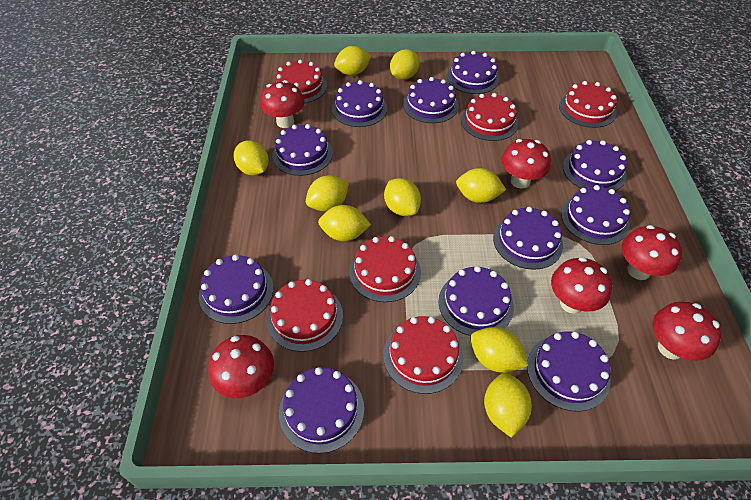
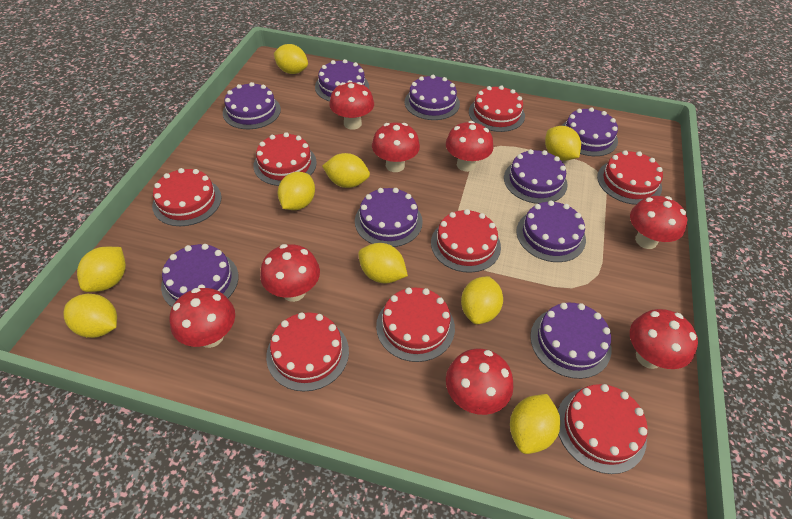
purple cake: [199,254,273,324] [272,124,333,176] [279,367,364,453] [332,80,387,127] [403,77,459,123] [438,266,514,336] [447,51,500,94] [493,207,563,270] [527,331,611,412] [561,185,630,245] [563,140,627,191] = 11 -> [161,244,239,307] [223,82,281,129] [315,59,369,102] [355,188,423,247] [405,75,460,120] [504,149,568,204] [516,201,586,262] [530,303,611,379] [561,107,618,156] = 9
red cake: [267,279,343,352] [275,60,327,104] [349,236,421,302] [383,316,463,394] [461,93,518,141] [559,81,617,128] = 6 -> [152,168,222,226] [254,132,317,186] [266,312,349,391] [376,288,455,362] [431,209,501,273] [469,85,525,132] [558,384,648,474] [597,150,663,205] = 8
red mushroom: [208,335,274,398] [260,80,304,128] [501,139,551,189] [551,257,612,314] [622,225,682,280] [653,302,721,361] = 6 -> [170,288,235,348] [260,244,320,302] [329,82,374,130] [372,123,420,172] [446,121,493,172] [446,349,513,415] [630,196,687,249] [630,309,698,369] = 8

